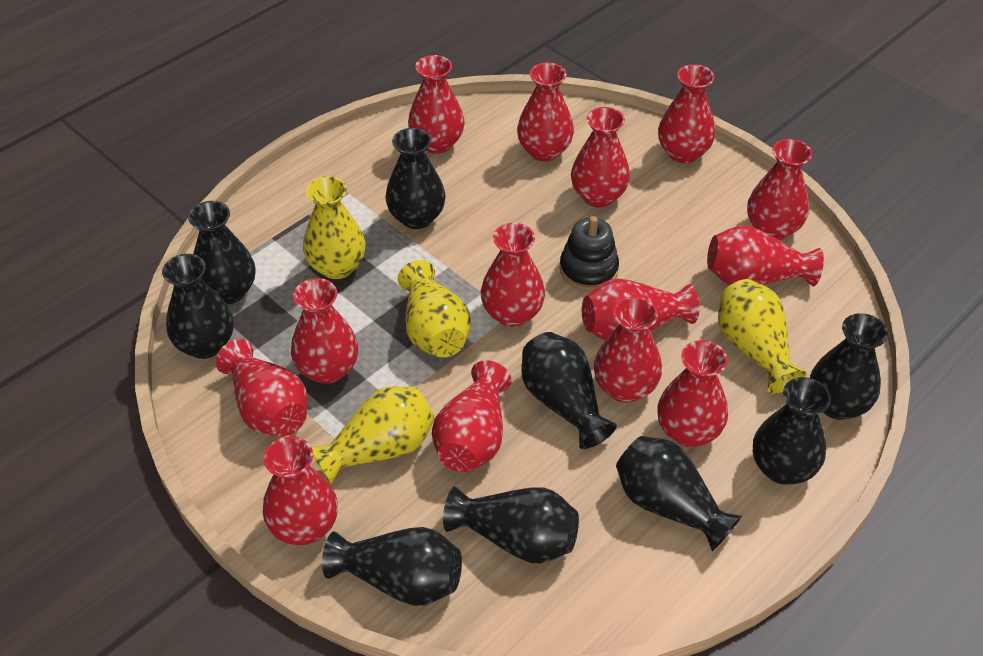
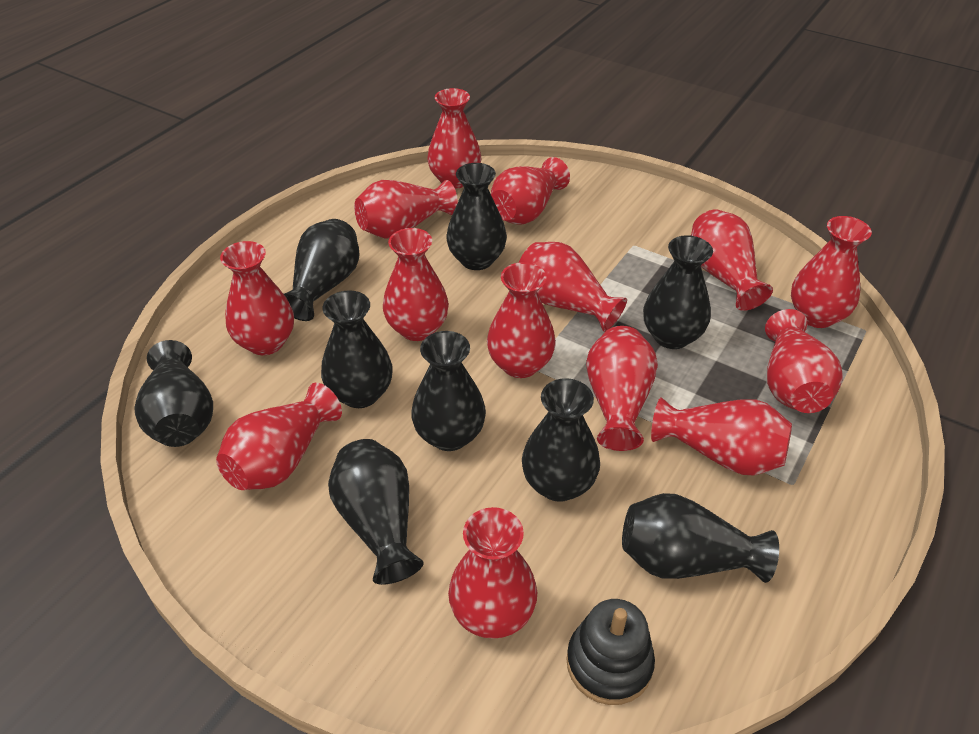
yellow vase: [303,176,366,279] [312,386,435,485] [398,260,471,358] [718,279,807,394] = 4 -> none = 0

